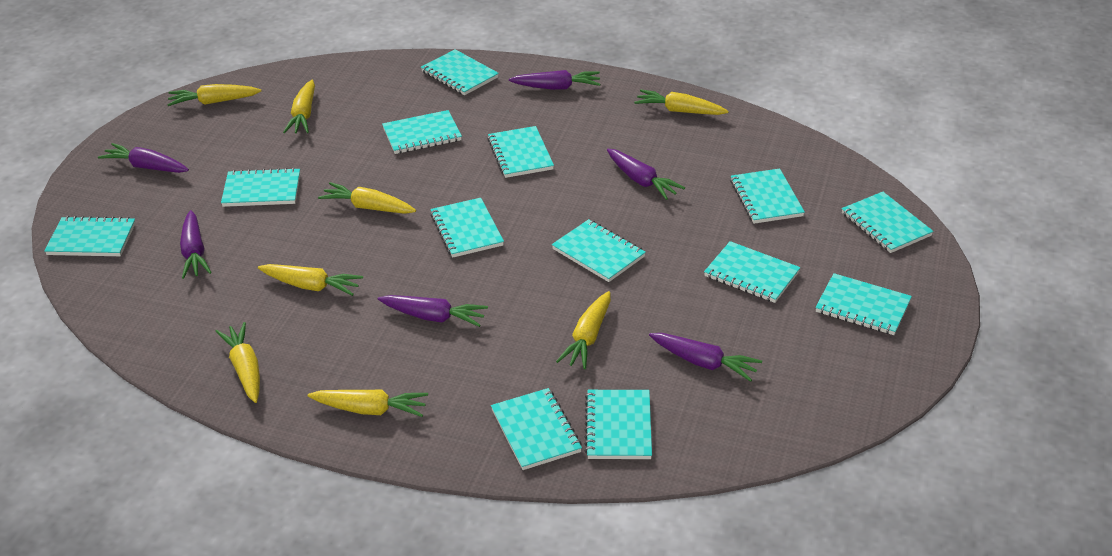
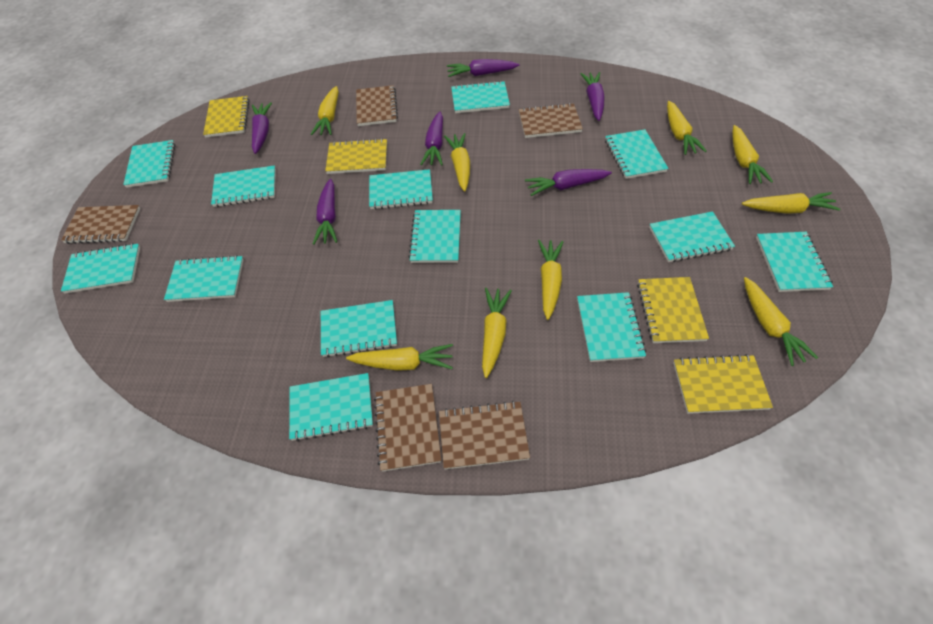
brown notebook: none = 0 -> [61,205,140,244] [356,85,398,126] [374,384,442,472] [439,401,530,469] [519,103,583,138] = 5
yellow carrot: [167,84,262,106] [215,322,260,403] [258,264,363,296] [283,80,315,133] [308,389,428,417] [318,182,416,214] [556,291,611,369] [634,89,729,115] = 8 -> [311,86,339,135] [346,344,453,371] [444,133,470,192] [482,288,512,378] [538,240,564,320] [667,101,707,155] [732,125,773,184] [742,192,840,214] [744,277,818,366] = 9
yellow notebook: none = 0 -> [203,96,250,138] [325,138,387,174] [637,277,709,343] [673,354,773,414] = 4

